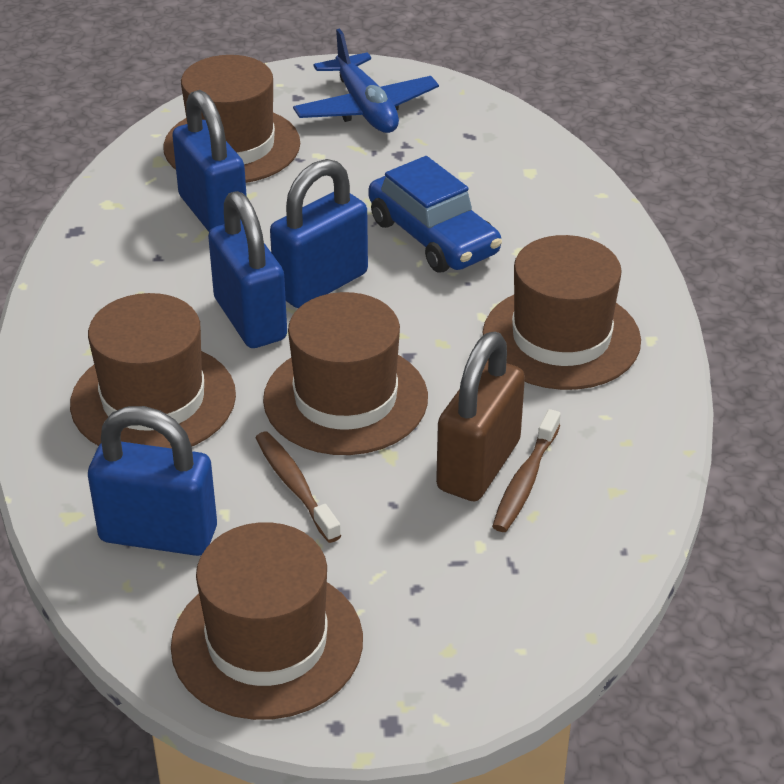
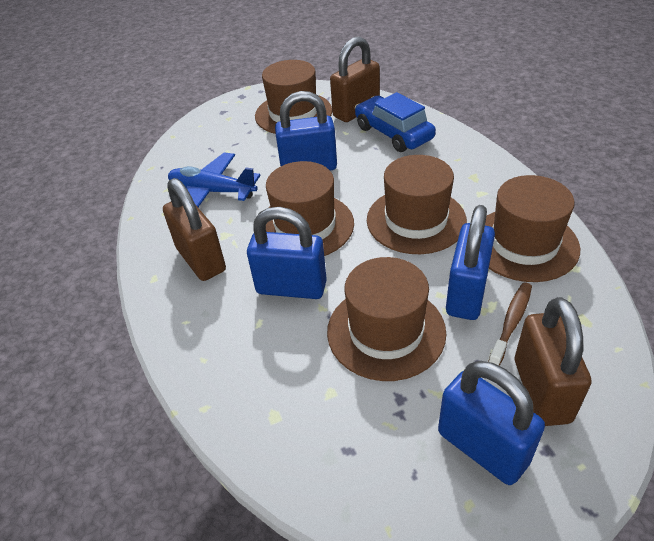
brown padlock: [436,332,525,501] = 1 -> [163,178,226,281] [330,36,380,122] [515,297,591,426] = 3
brown toothbrush: [256,432,341,543] [492,409,561,532] = 2 -> [488,282,532,366] = 1

